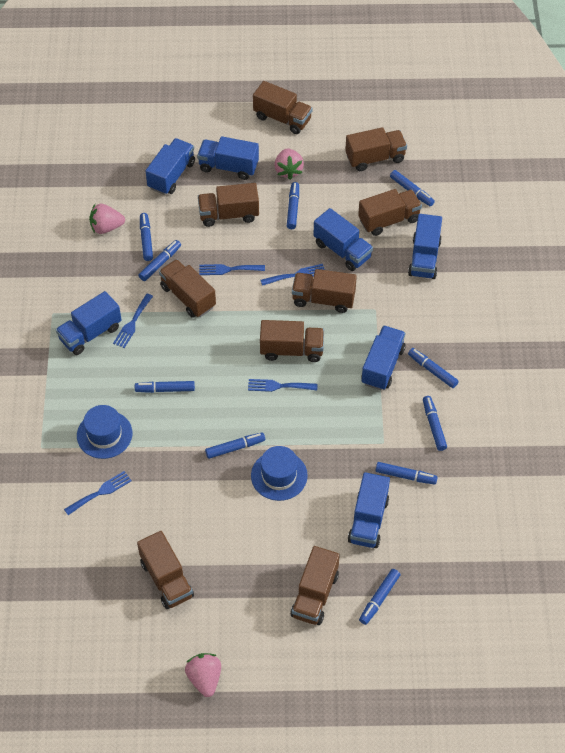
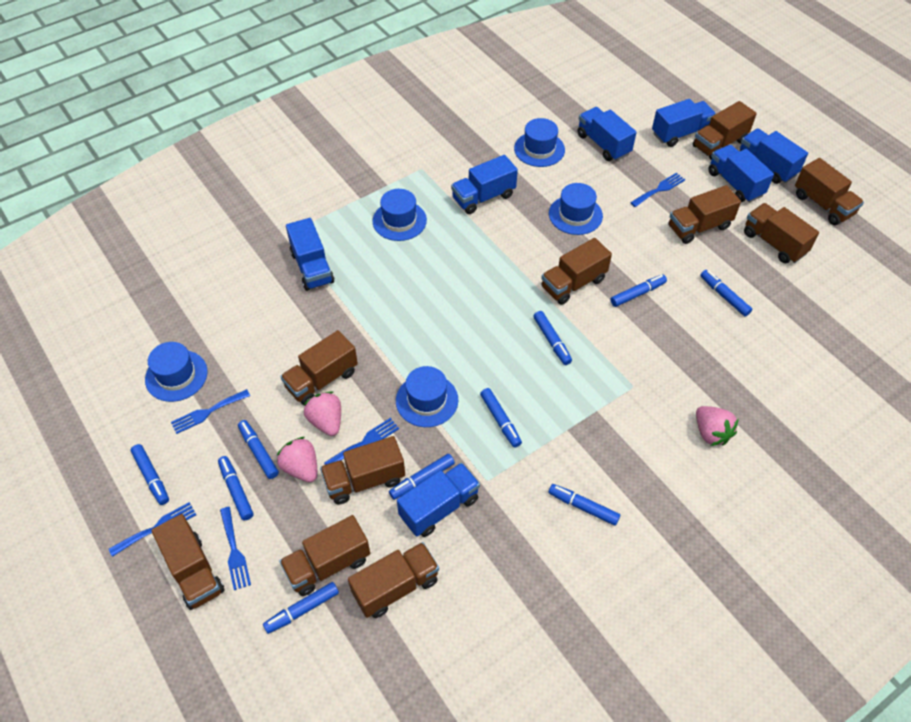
blue hat: [77,405,132,459] [251,446,308,501] = 2 -> [145,342,208,402] [373,189,427,241] [396,366,458,427] [514,118,565,167] [549,183,603,235] = 5
brown truck: [137,531,194,609] [159,259,216,318] [198,183,259,227] [253,81,313,134] [260,320,324,362] [291,546,340,625] [292,269,357,313] [345,127,407,171] [358,189,422,236] = 9 -> [151,514,225,610] [280,330,358,406] [280,515,370,596] [320,436,405,504] [348,542,439,618] [541,238,612,305] [668,185,741,244] [693,101,757,160] [744,203,819,263] [795,158,864,225] = 10

